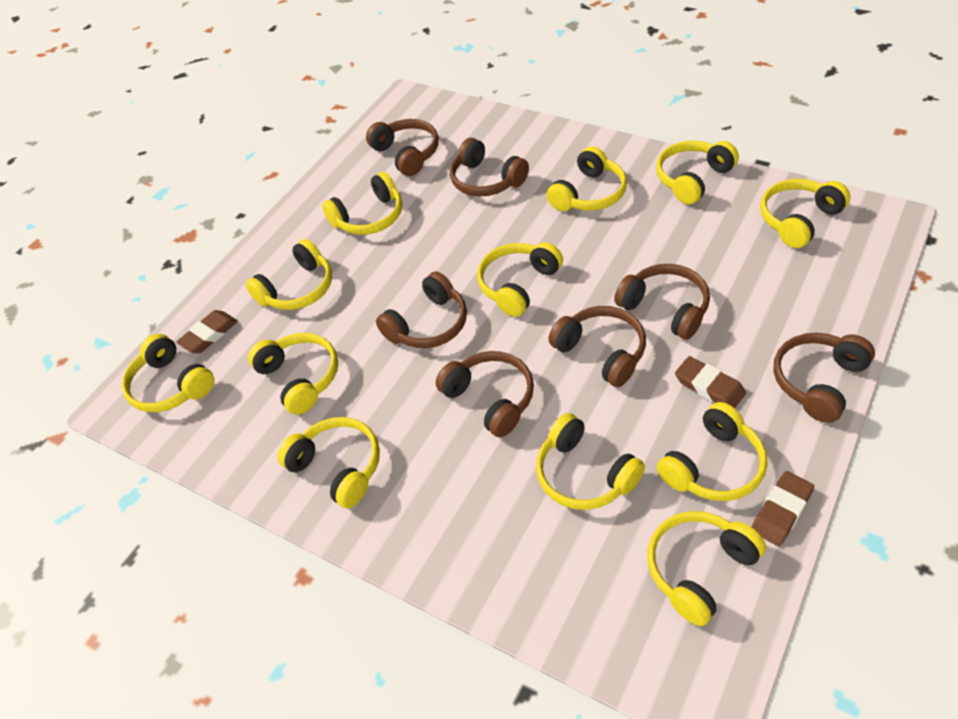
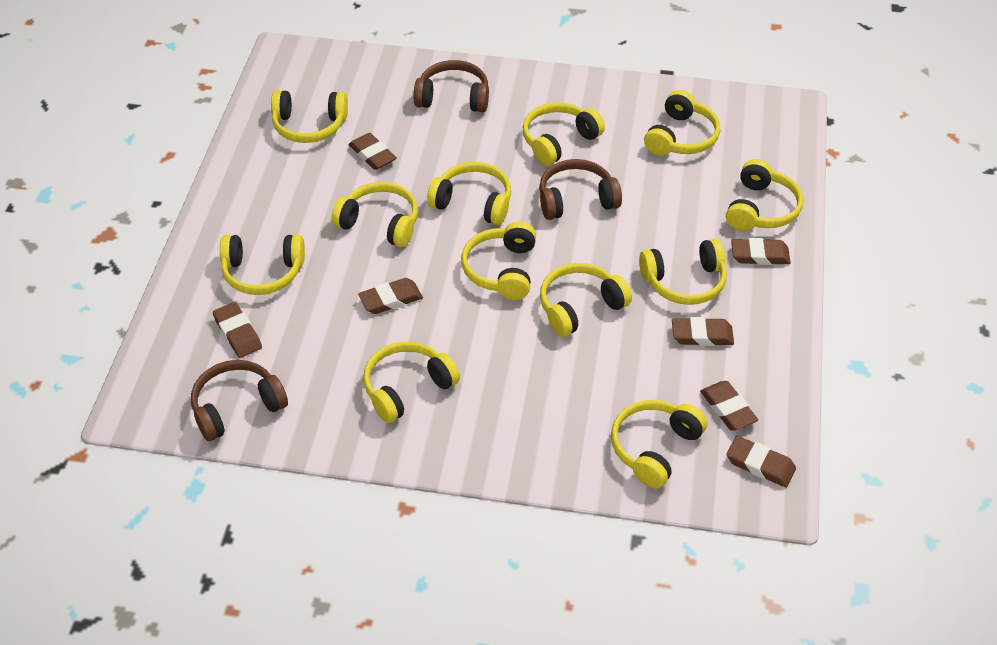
brown eraser: [176,310,238,353] [675,356,746,408] [751,471,814,546] = 3 -> [213,302,262,358] [349,133,397,170] [358,278,423,314] [672,317,734,346] [700,381,758,431] [726,436,796,487] [731,238,791,265] = 7
brown headphones: [366,119,439,176] [376,271,467,348] [436,351,534,437] [450,138,529,196] [549,306,646,387] [614,264,710,340] [774,333,875,423] = 7 -> [191,360,288,441] [414,60,489,112] [539,159,622,220] = 3

